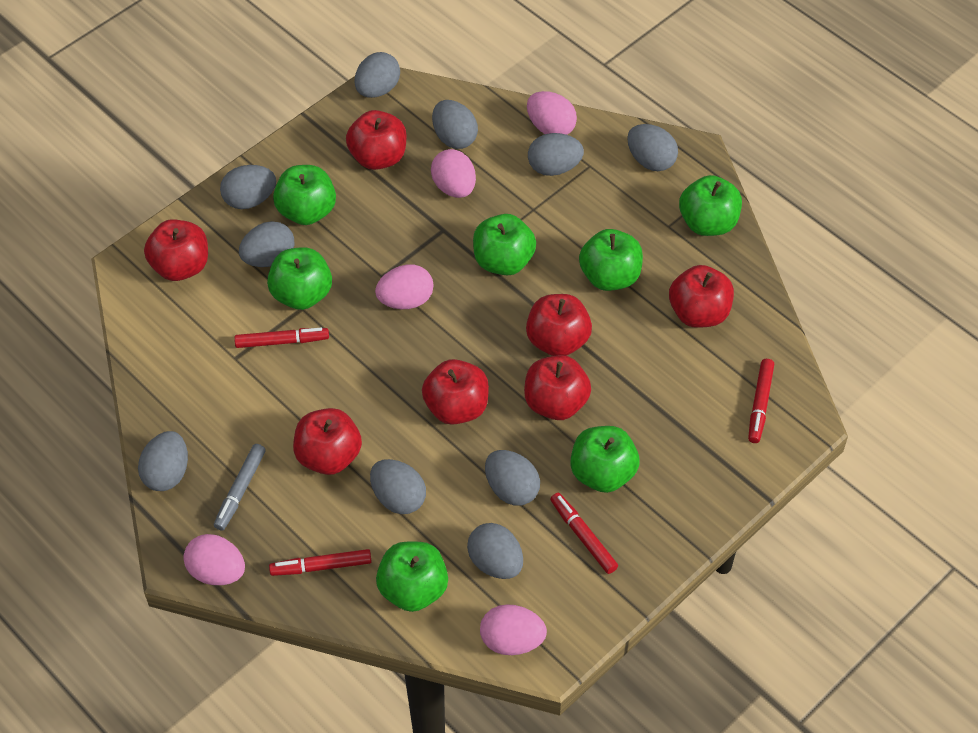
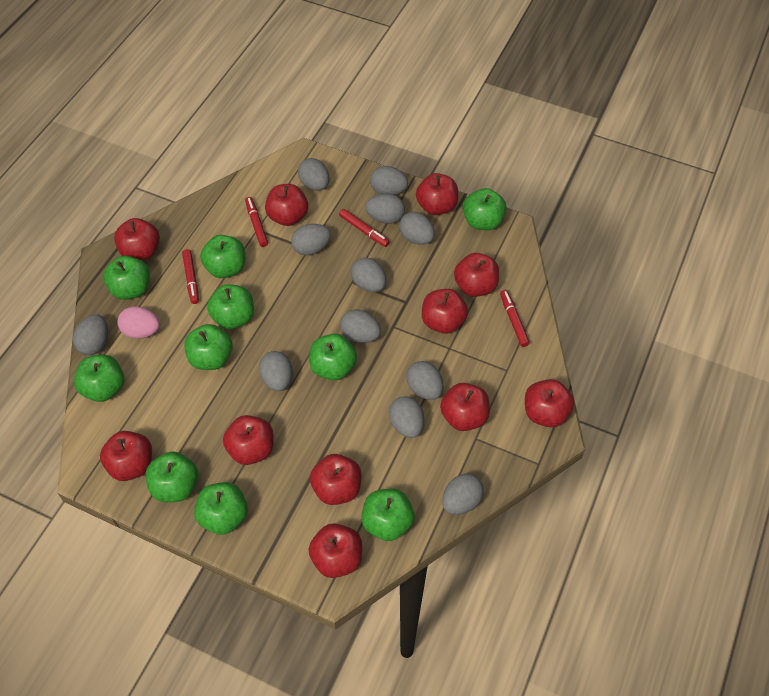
green apple: [267,247,332,310] [273,165,336,225] [376,542,448,612] [473,214,536,275] [570,426,639,493] [579,229,643,291] [679,175,742,236] = 7 -> [74,355,124,402] [103,256,150,300] [145,451,198,502] [185,324,233,370] [194,482,248,535] [200,235,245,278] [207,284,254,329] [309,334,357,380] [361,489,414,541] [463,188,506,230] = 10
grey egg: [138,431,188,491] [220,165,276,209] [239,221,294,267] [355,52,400,98] [370,459,426,514] [432,100,478,149] [467,523,523,579] [485,450,540,506] [528,133,584,176] [627,124,678,171] = 10 -> [73,314,108,355] [259,351,293,391] [291,224,331,256] [298,158,329,191] [340,309,381,343] [351,258,386,292] [365,194,405,224] [370,166,408,195] [389,396,424,438] [399,212,435,245] [406,361,444,400] [442,474,484,515] = 12
grey marker: [214,444,266,531] = 1 -> none = 0
pink egg: [183,534,245,585] [375,264,434,309] [431,149,476,198] [480,604,547,655] [527,91,577,135] = 5 -> [118,306,160,339] = 1
red apple: [144,219,208,281] [293,408,362,475] [346,110,407,170] [422,359,489,425] [524,355,591,420] [526,294,592,356] [669,265,734,328] = 7 -> [100,431,152,481] [114,218,160,261] [223,415,273,465] [265,184,308,226] [309,523,362,578] [310,454,361,505] [416,173,458,215] [422,289,468,334] [440,383,490,431] [454,253,499,297] [525,379,574,428] = 11

